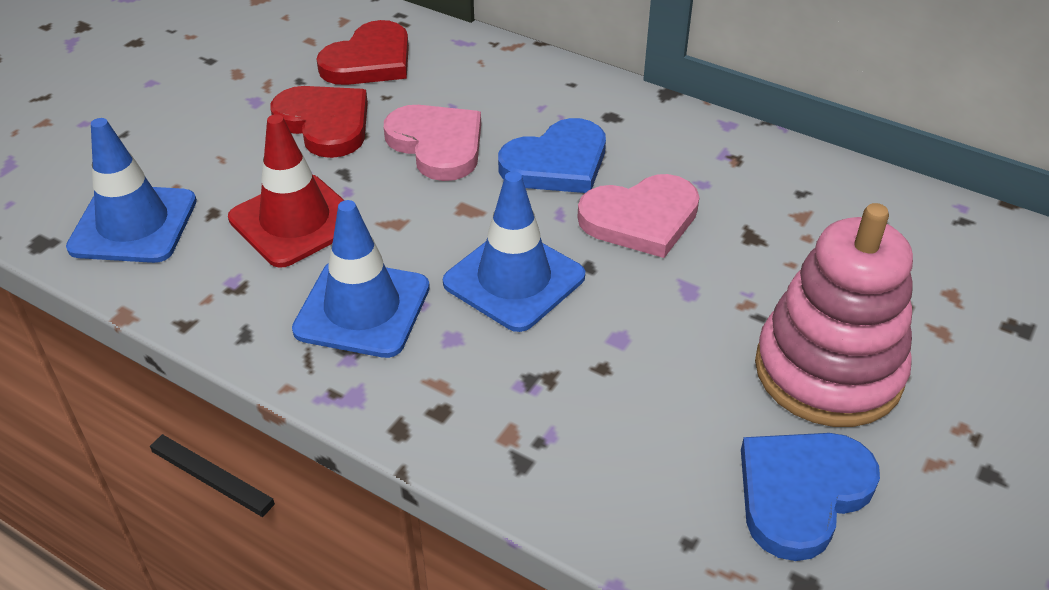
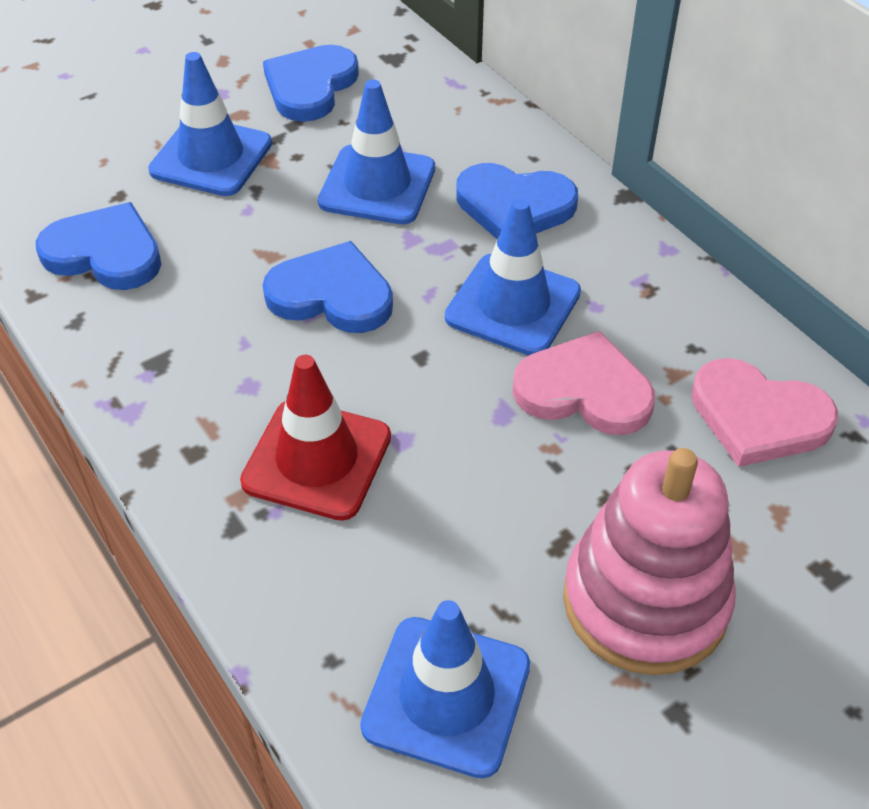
blue heart: [498,118,606,193] [741,433,880,561] = 2 -> [36,202,161,290] [262,241,393,333] [263,45,359,122] [456,163,578,239] = 4
blue traffic cone: [66,118,197,263] [292,200,430,358] [443,171,585,332] = 3 -> [148,52,272,196] [318,80,435,224] [360,600,530,778] [445,198,581,355] = 4
red heart: [271,86,368,158] [316,20,409,85] = 2 -> none = 0

